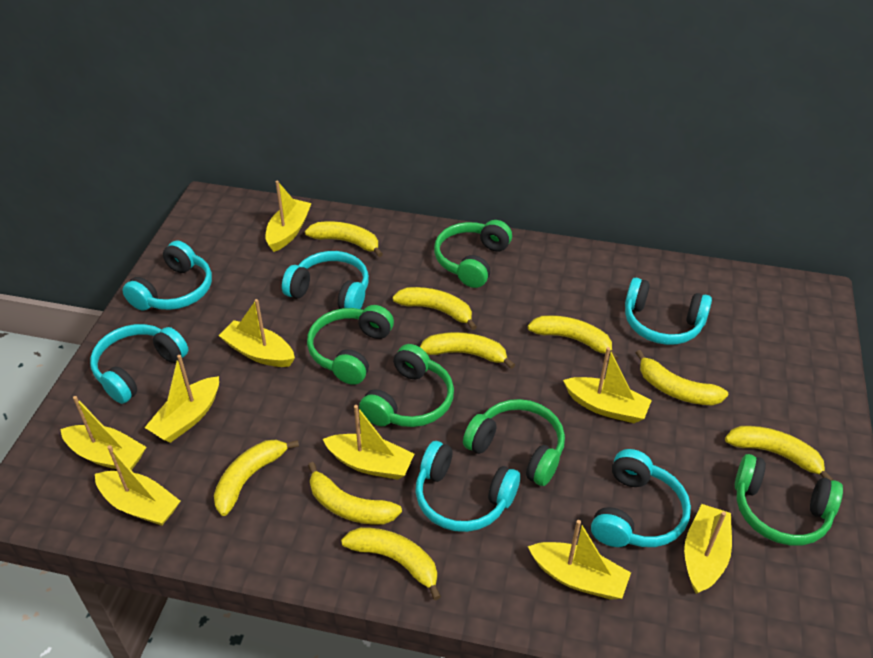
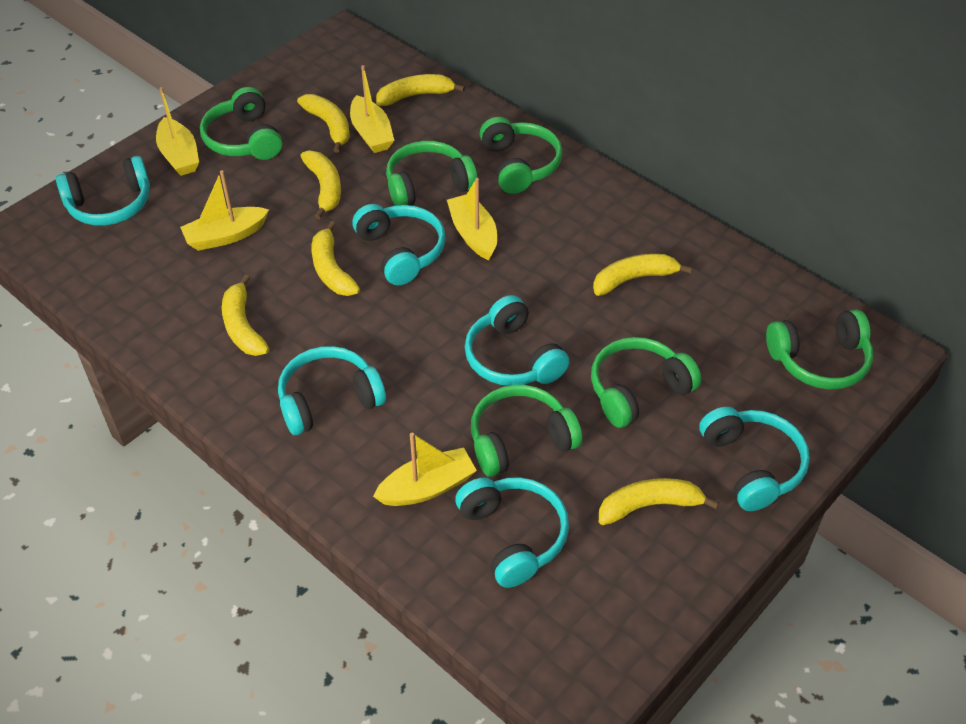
green headphones: [307,305,394,385] [359,344,454,427] [434,220,512,288] [463,399,565,486] [735,454,843,545] = 5 -> [200,87,282,160] [386,141,478,206] [471,385,582,477] [480,117,563,194] [591,337,701,428] [766,309,873,389] = 6
yellow banana: [214,440,299,516] [305,221,383,257] [308,462,402,525] [341,527,441,600] [392,287,477,330] [420,332,515,369] [528,315,618,361] [636,350,728,406] [725,426,833,481] = 9 -> [222,274,269,356] [297,94,350,153] [300,150,341,219] [311,221,360,296] [376,74,465,106] [593,254,692,296] [599,478,719,525] = 7
yellow boat: [60,396,146,470] [95,445,180,526] [144,355,219,443] [219,299,295,367] [265,180,312,252] [323,405,414,480] [528,520,631,600] [563,347,652,423] [684,504,732,594] = 9 -> [156,87,199,176] [180,170,269,251] [350,65,394,153] [373,433,477,506] [447,178,497,260] = 5

